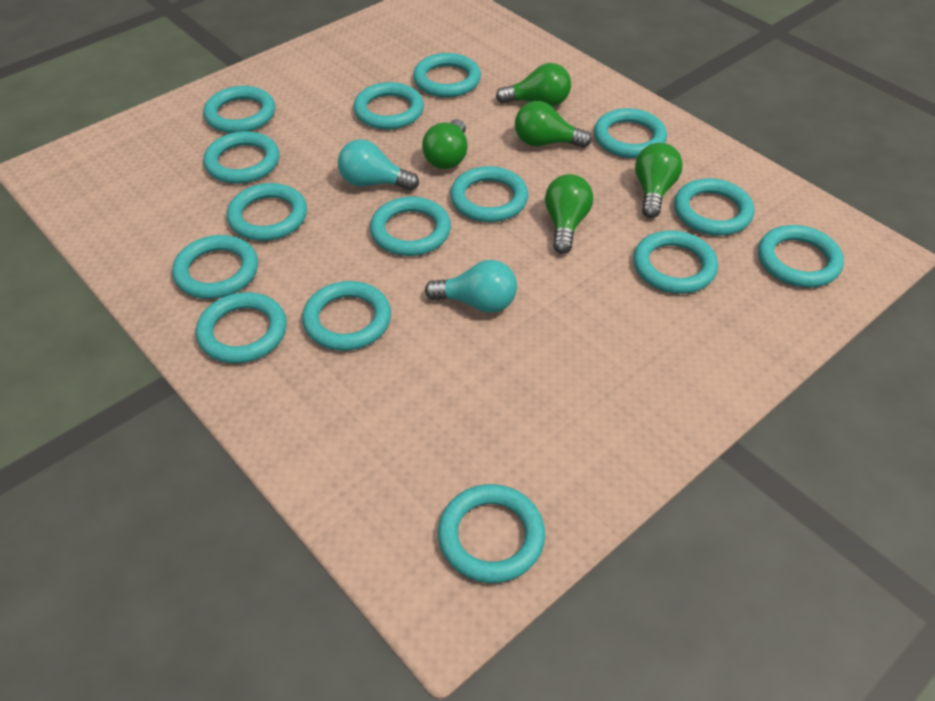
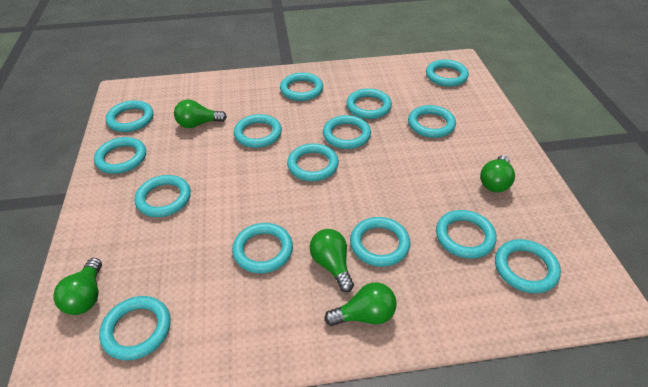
turquoise light bulb: [338,139,419,191] [425,260,517,313] = 2 -> none = 0

